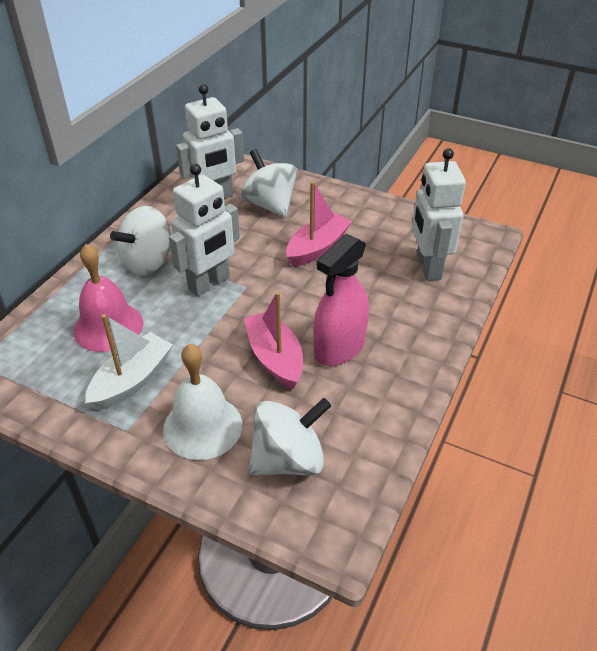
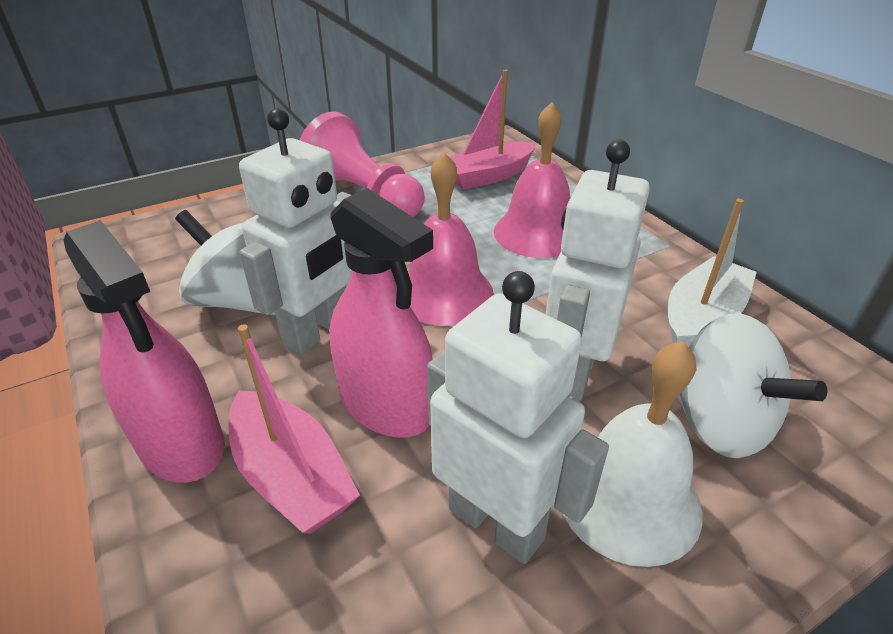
pink bell: [73,244,143,352] = 1 -> [408,152,494,326] [494,102,570,258] = 2
pink pawn: none = 0 -> [300,111,425,217] = 1
pink spray bottle: [313,233,369,366] = 1 -> [64,220,225,483] [329,188,433,438] = 2
white spinning top: [110,206,171,275] [240,149,297,218] [249,398,331,476] = 3 -> [175,210,276,315] [677,313,827,458] = 2

